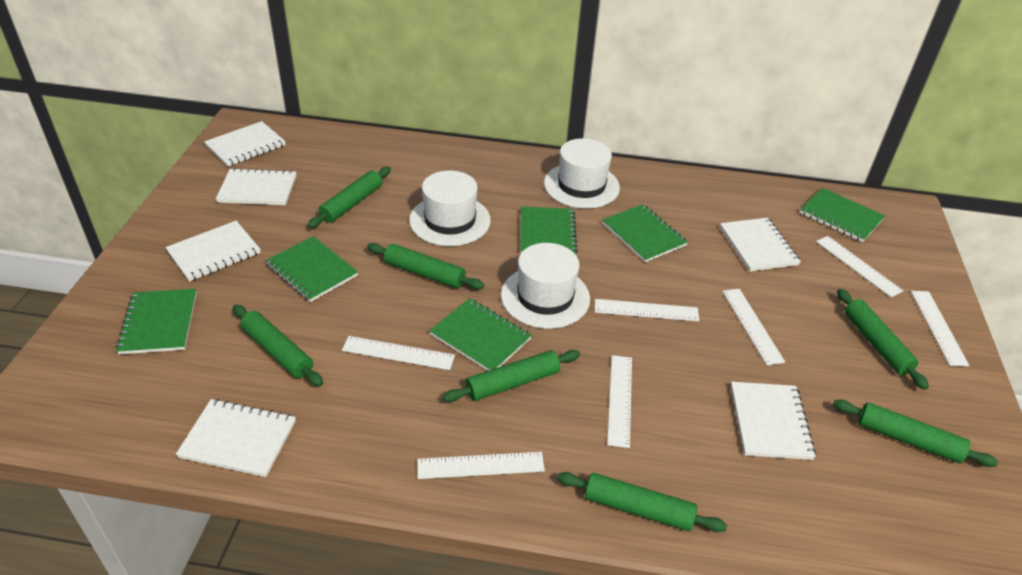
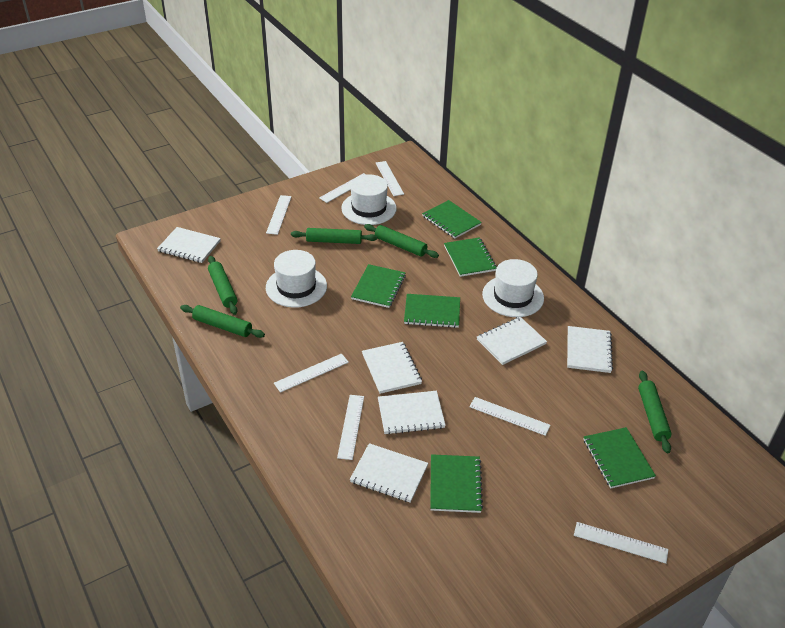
green rolling pin: [233,305,323,386] [308,167,391,228] [367,243,484,289] [443,350,580,402] [557,472,727,532] [833,400,998,467] [837,289,929,390] = 7 -> [180,305,265,338] [208,256,238,315] [291,228,377,244] [364,224,439,258] [638,371,672,453] = 5

